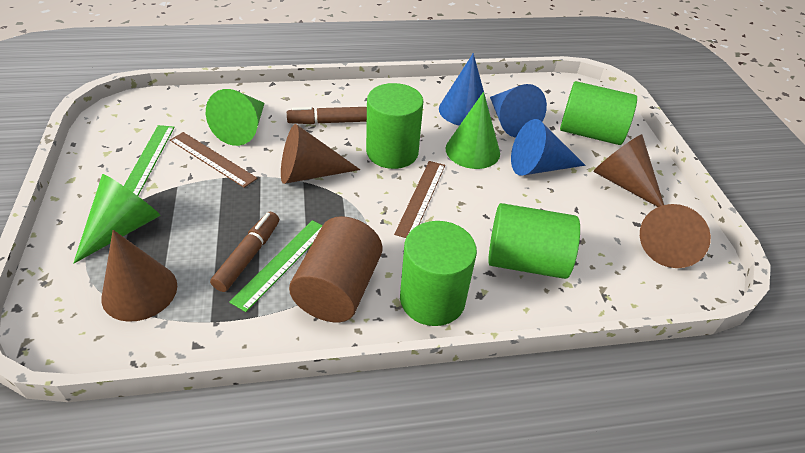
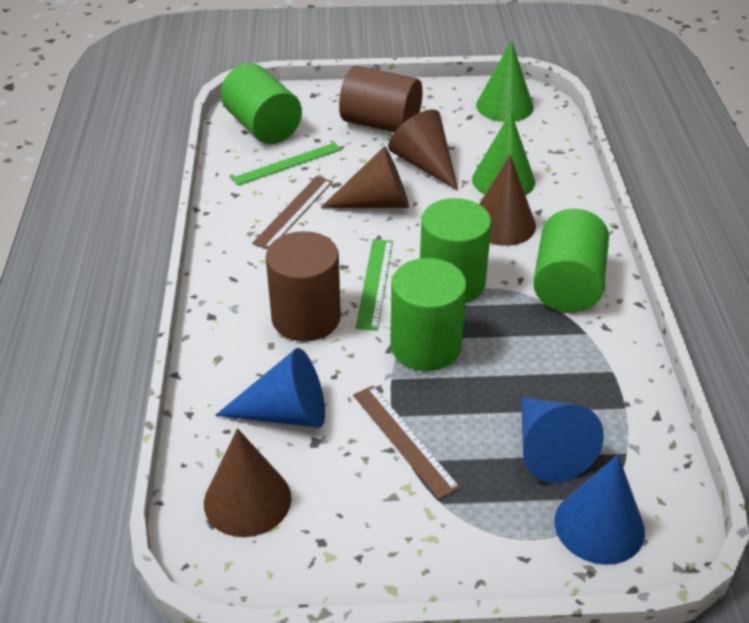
brown cylinder: [289,216,383,322] = 1 -> [266,231,341,341] [339,66,423,132] = 2
brown marker: [210,212,279,292] [287,107,367,124] = 2 -> none = 0
green cone: [74,174,160,263] [206,89,265,146] [446,92,500,169] = 3 -> [472,112,535,196] [476,40,534,122] = 2

